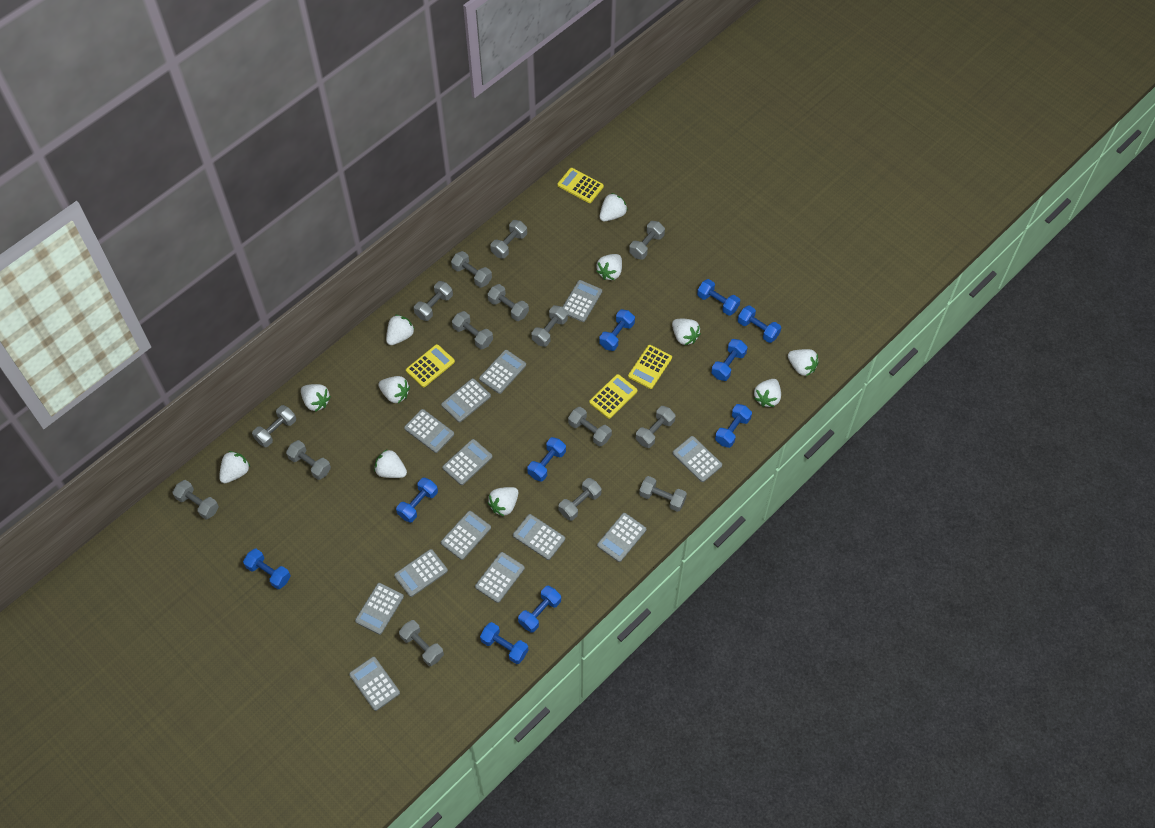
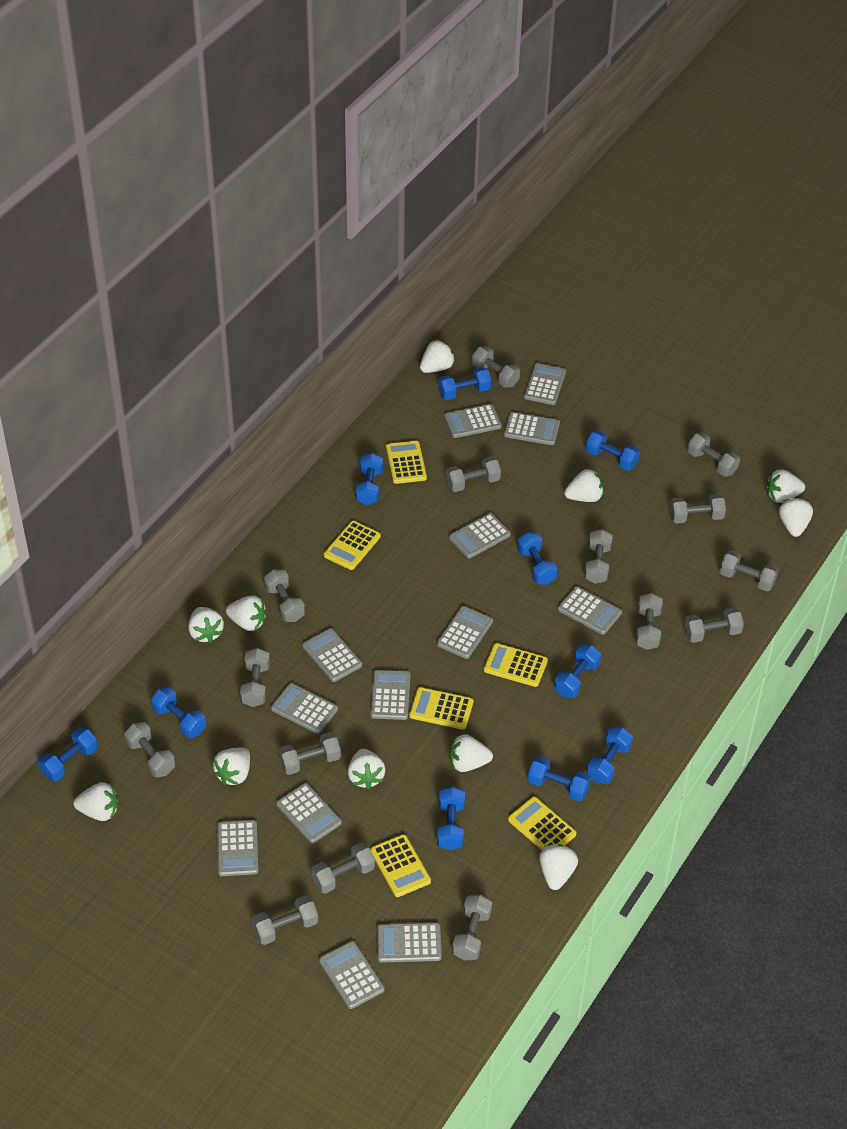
yellow calculator: [406,344,455,387] [557,168,604,203] [589,374,638,419] [628,345,672,389] = 4 -> [324,521,381,570] [370,834,431,897] [386,441,427,484] [409,687,473,730] [484,643,548,687] [508,797,577,850] = 6

